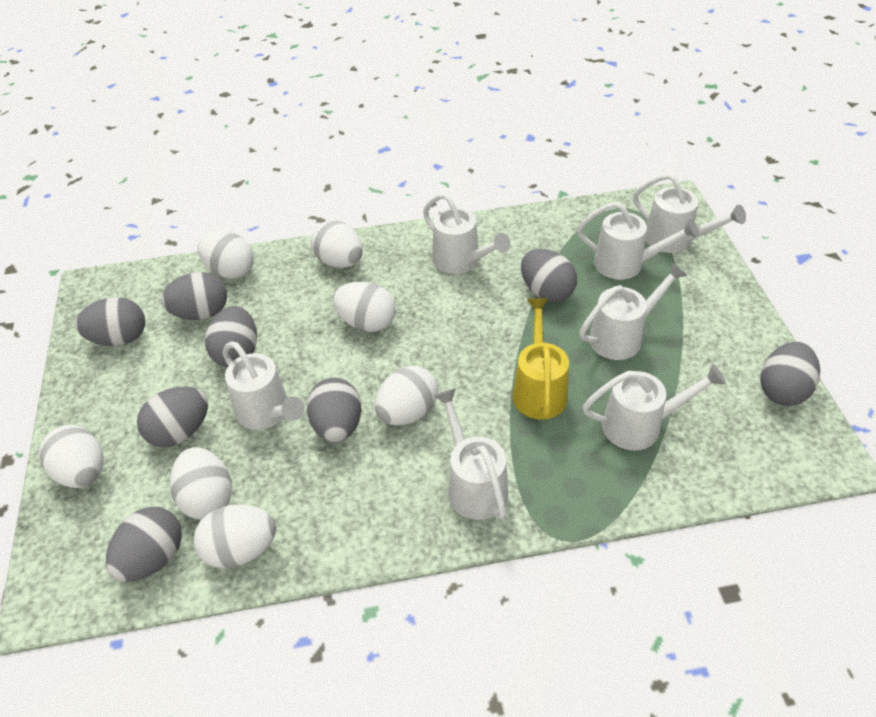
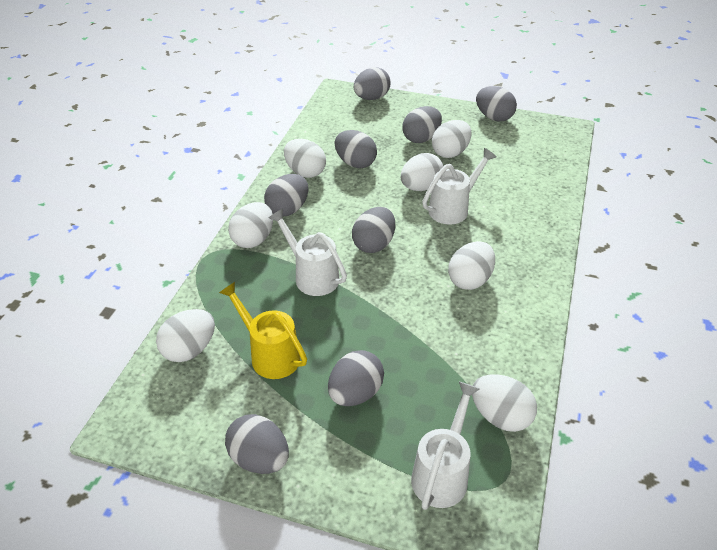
white watering can: [223,341,305,430] [423,193,510,274] [433,388,508,520] [577,202,699,280] [580,262,688,360] [583,364,726,450] [633,173,746,253] = 7 -> [269,209,347,296] [411,382,480,510] [422,148,496,225] = 3

